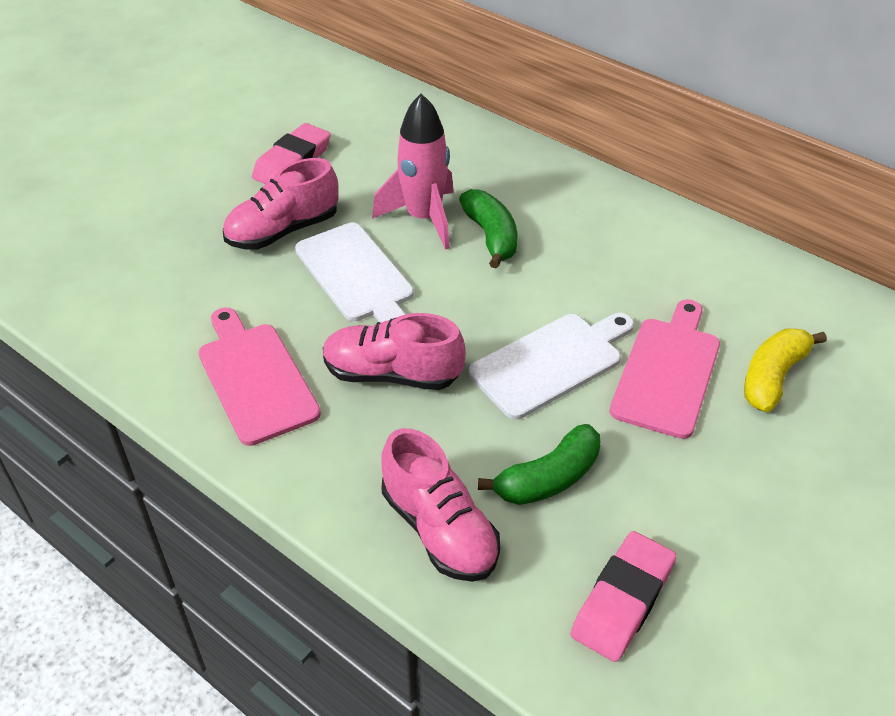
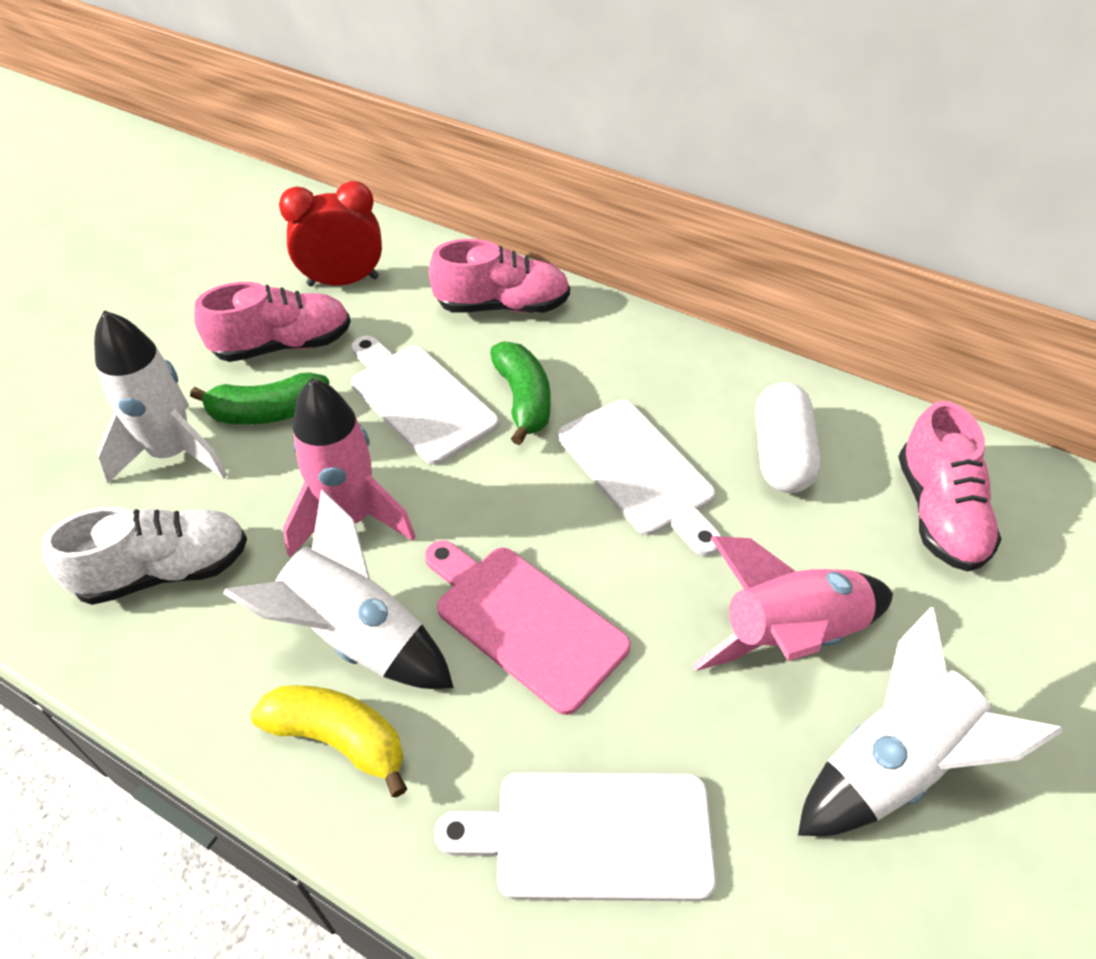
pink cutting board: [198,307,321,446] [610,299,720,439] = 2 -> [425,540,630,715] = 1
pink eraser: [252,123,331,184] [571,531,677,662] = 2 -> none = 0
pink rocket: [372,93,454,250] = 1 -> [283,378,416,557] [692,536,893,671] = 2
red clock: none = 0 -> [279,181,382,286] = 1
white capsule: none = 0 -> [755,382,821,493] = 1
white cutting board: [295,223,414,323] [469,313,634,419] = 2 -> [351,336,499,465] [434,772,716,901] [558,400,722,556] = 3
white rocket: none = 0 -> [94,310,227,483] [223,489,454,689] [798,607,1063,836] = 3
white shoe: none = 0 -> [42,507,247,605] = 1

